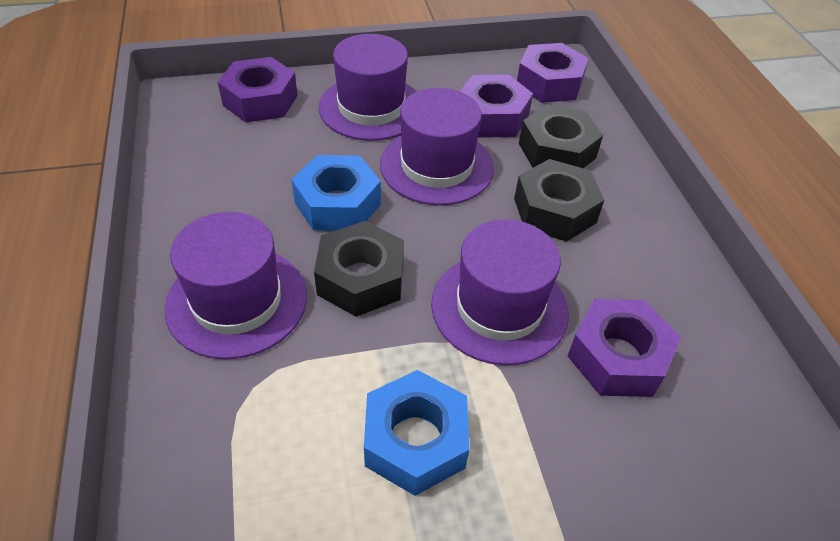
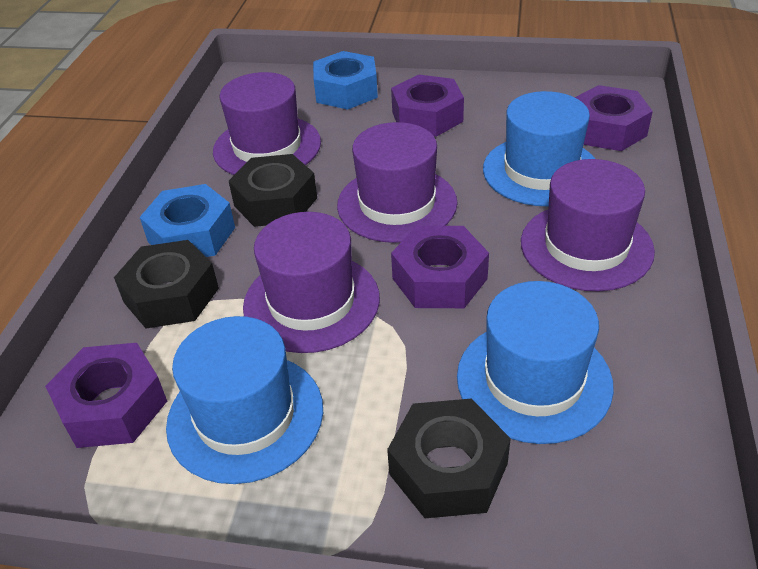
blue hat: none = 0 -> [166,316,323,484] [457,281,614,444] [483,91,595,207] = 3

